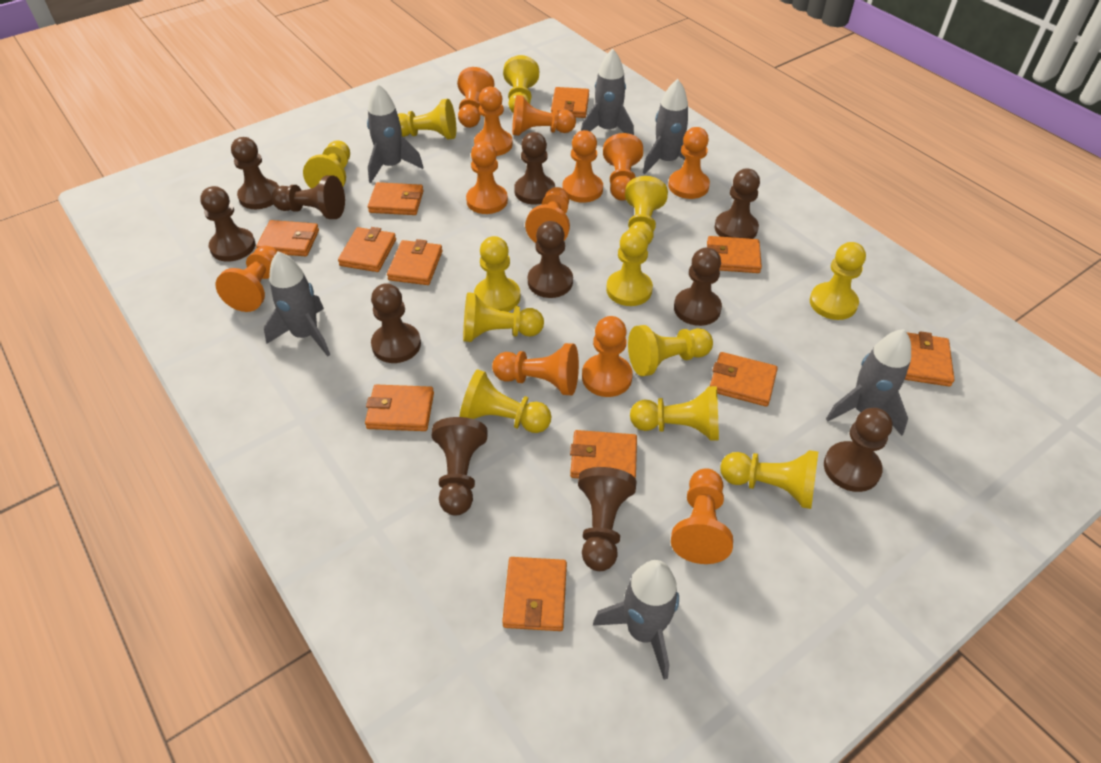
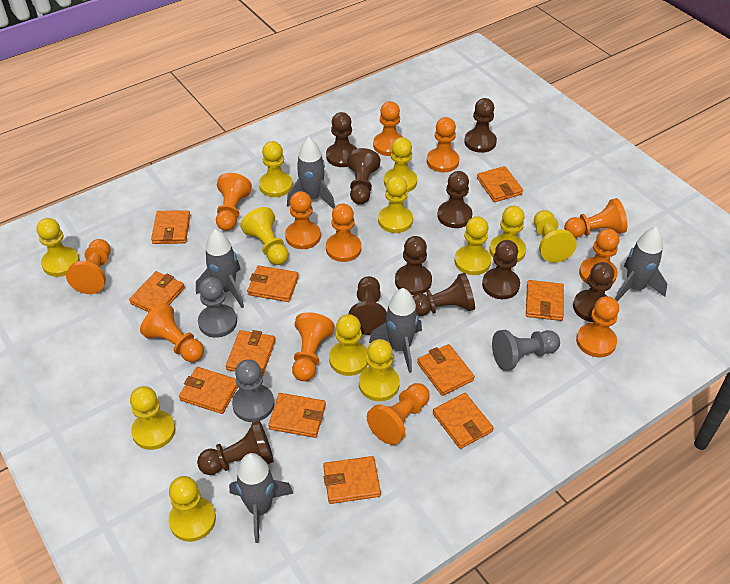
brown pawn: [200,186,255,262] [231,137,279,209] [271,175,345,219] [371,283,421,363] [432,417,488,516] [514,132,555,205] [528,221,573,298] [578,467,637,571] [674,247,722,326] [715,169,760,239] [824,408,892,492] = 11 -> [197,420,274,475] [326,112,357,167] [347,148,380,204] [349,276,387,335] [395,236,432,295] [413,273,475,316] [437,171,472,228] [464,98,497,153] [482,240,520,299] [573,262,614,322] = 10
grey pawn: none = 0 -> [198,277,237,338] [232,359,274,422] [492,330,560,371] = 3
grey rocket: [264,251,330,356] [367,84,424,183] [581,48,634,135] [593,560,679,680] [643,79,688,174] [826,329,911,436] = 6 -> [196,229,244,308] [229,453,294,543] [287,137,335,209] [369,288,422,373] [615,227,667,301] = 5

